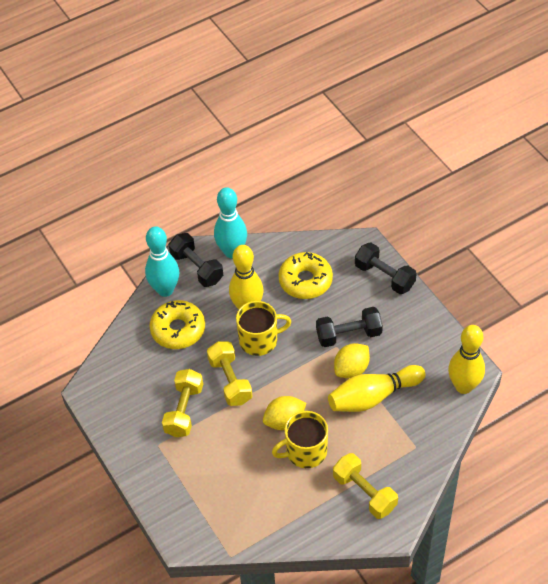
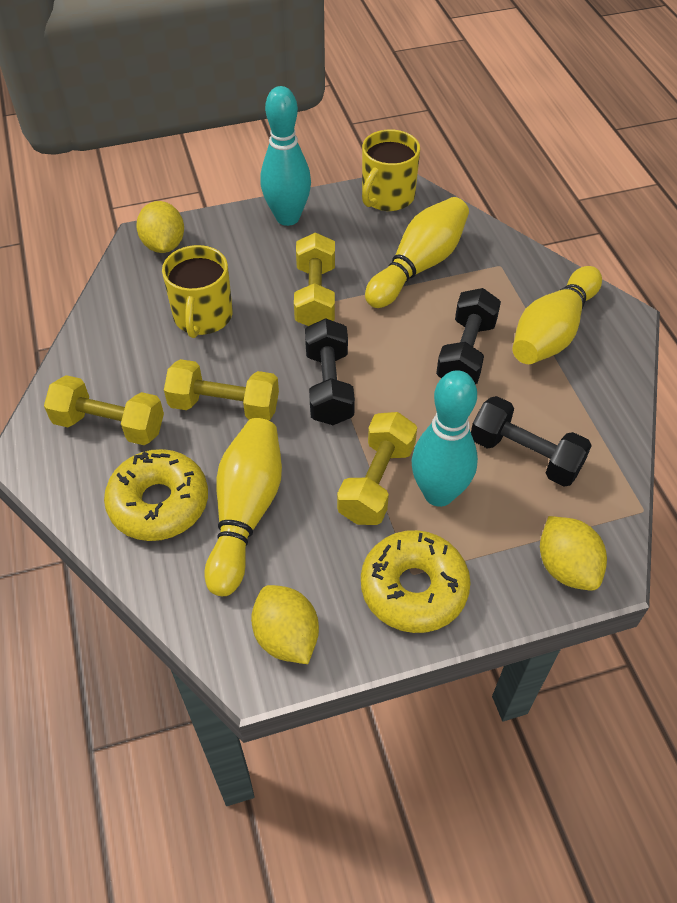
yellow dumbbell: [162,369,203,437] [207,341,252,406] [333,453,398,519] = 3 -> [44,375,164,445] [164,359,279,420] [294,232,335,326] [337,412,417,525] = 4
yellow lemon: [263,396,306,430] [334,343,370,378] = 2 -> [136,201,184,253] [251,585,319,664] [540,516,607,591] = 3

